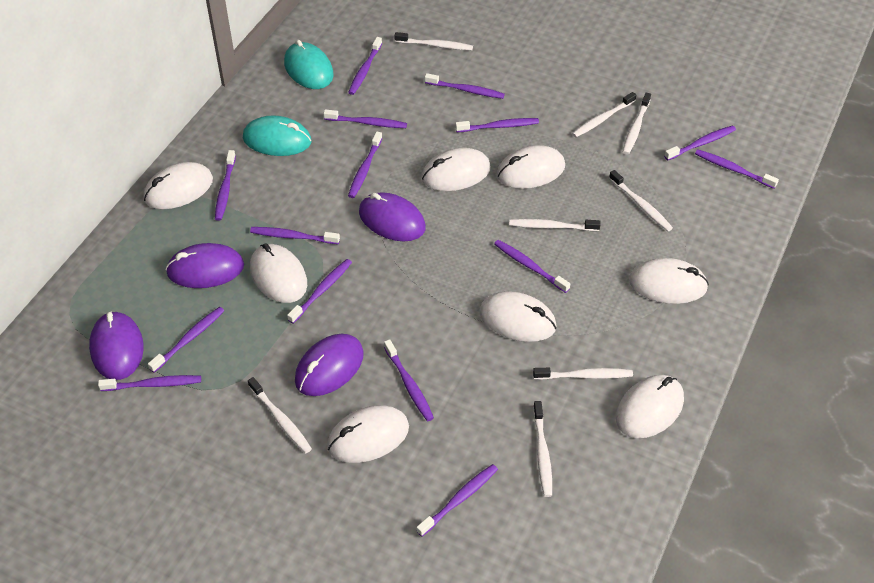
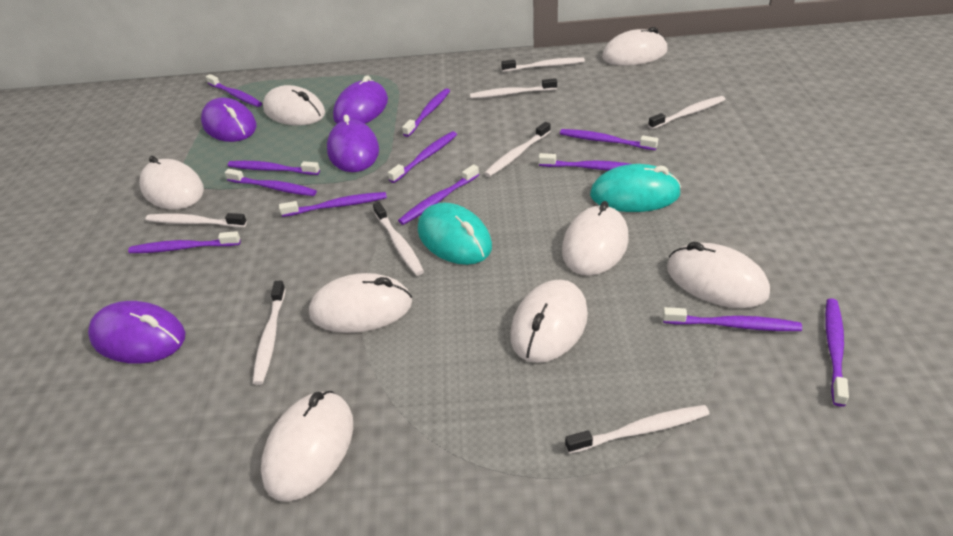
purple toothbrush: [98,375,201,391] [148,307,224,373] [215,150,236,221] [250,227,340,244] [287,259,352,324] [324,109,407,128] [348,37,382,95] [348,131,382,198] [384,339,434,421] [417,464,498,537] [425,73,505,99] [455,118,539,132] [494,240,570,293] [664,125,736,161] [695,150,779,189] = 15 -> [128,231,241,253] [206,74,262,107] [225,169,317,196] [228,161,320,175] [279,192,387,217] [388,131,457,183] [398,164,479,225] [402,88,450,137] [539,153,630,171] [560,129,658,150] [663,307,802,331] [825,298,849,407] = 12

